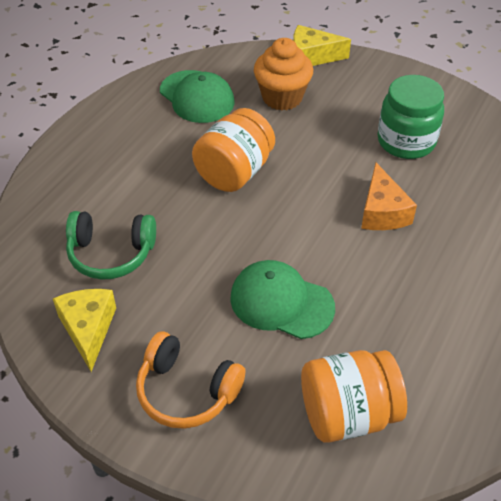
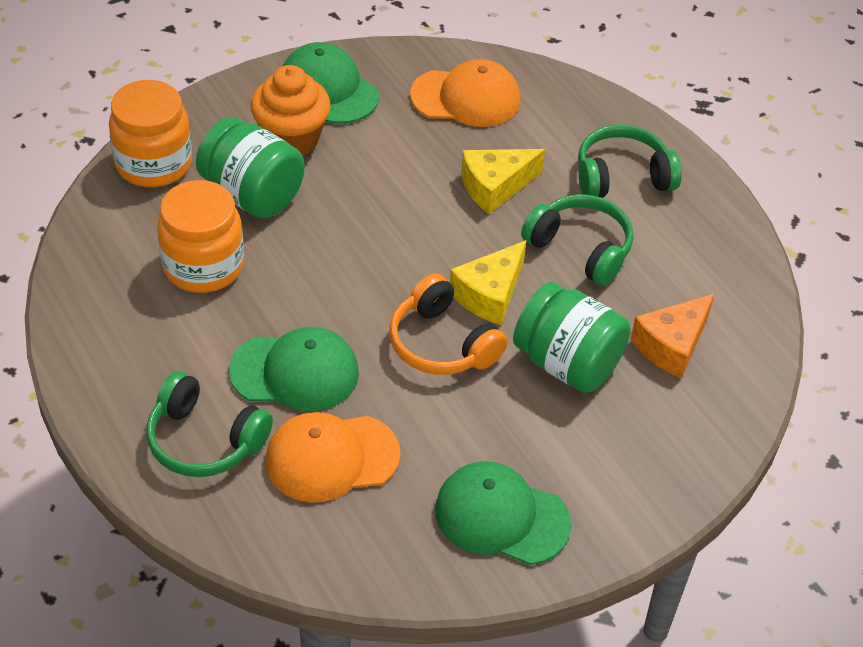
green cap: [160,70,234,123] [230,260,335,339] = 2 -> [229,327,359,411] [283,42,379,124] [435,462,572,565] = 3
green headphones: [66,211,156,280] = 1 -> [146,371,273,477] [521,194,633,286] [578,125,682,198] = 3
green jar: [377,75,444,159] = 1 -> [196,117,305,218] [513,282,631,393] = 2
orange cap: none = 0 -> [266,412,400,503] [410,59,520,127] = 2

